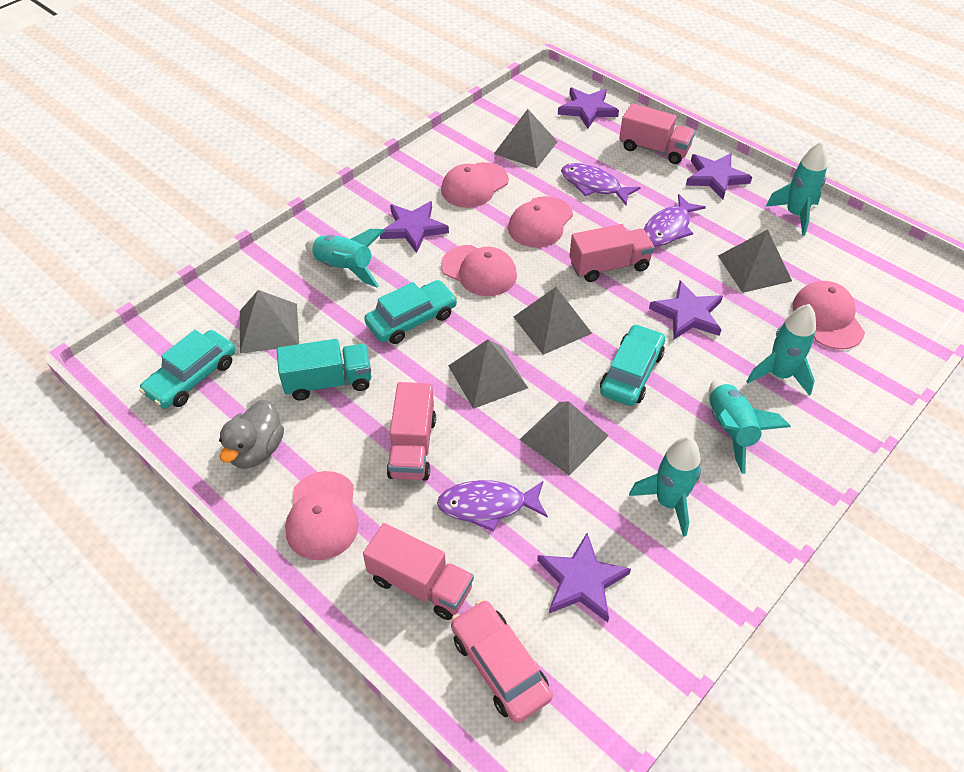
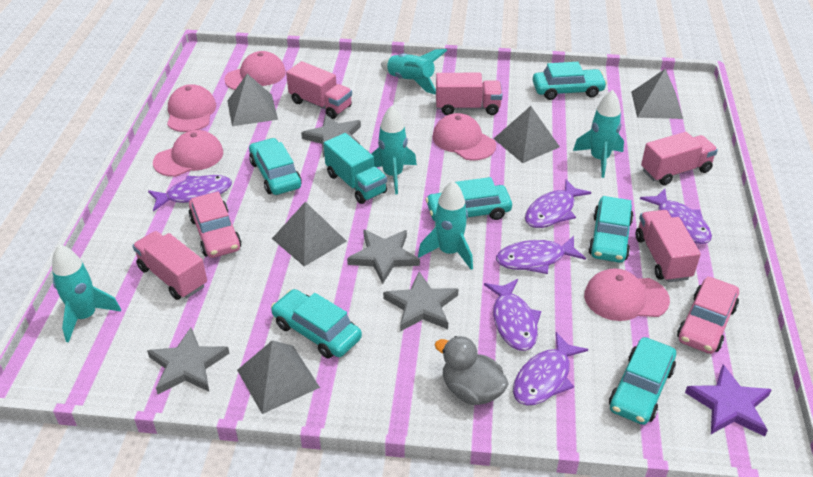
grey pyramid: [240,290,299,354] [448,339,528,409] [494,109,558,168] [514,287,592,355] [519,401,609,476] [718,229,792,293] = 6 -> [227,74,278,126] [237,340,320,414] [272,202,346,267] [493,106,560,163] [631,69,683,119] = 5
grey star: none = 0 -> [147,328,229,394] [301,114,361,157] [347,229,420,284] [383,272,459,332] = 4
pink car: [451,600,553,723] = 1 -> [189,191,241,258] [677,276,739,354] = 2
pink truck: [363,523,474,620] [387,382,436,480] [569,224,655,282] [619,103,695,164] = 4 -> [132,231,207,300] [286,61,352,119] [436,73,503,115] [636,210,701,282] [641,132,718,185] = 5
purple fish: [437,480,548,532] [561,163,641,205] [644,194,706,247] = 3 -> [148,175,232,212] [484,279,541,351] [496,236,586,274] [513,332,588,406] [525,179,591,228] [640,189,712,244] = 6
purple star: [380,201,449,253] [537,533,631,623] [558,88,619,128] [649,280,723,340] [686,153,752,199] = 5 -> [685,364,772,437] = 1
turquoise car: [139,330,235,409] [364,280,457,344] [600,324,665,406] = 3 -> [249,138,302,195] [271,289,362,358] [426,177,512,221] [533,62,607,100] [588,196,634,263] [609,337,676,425] = 6

